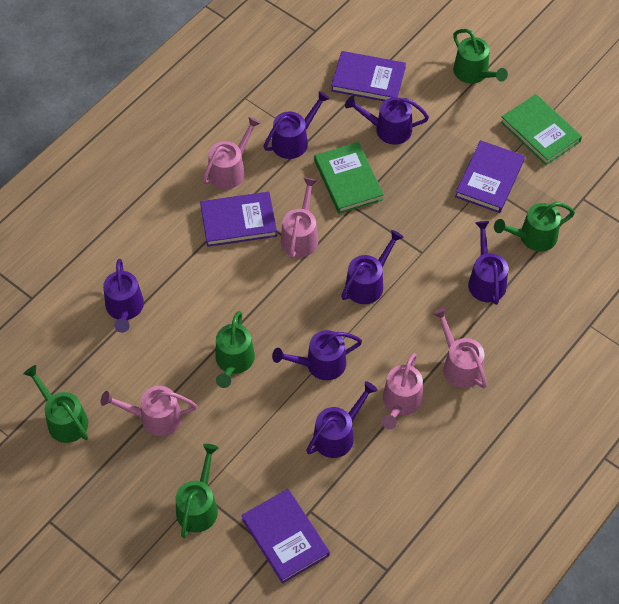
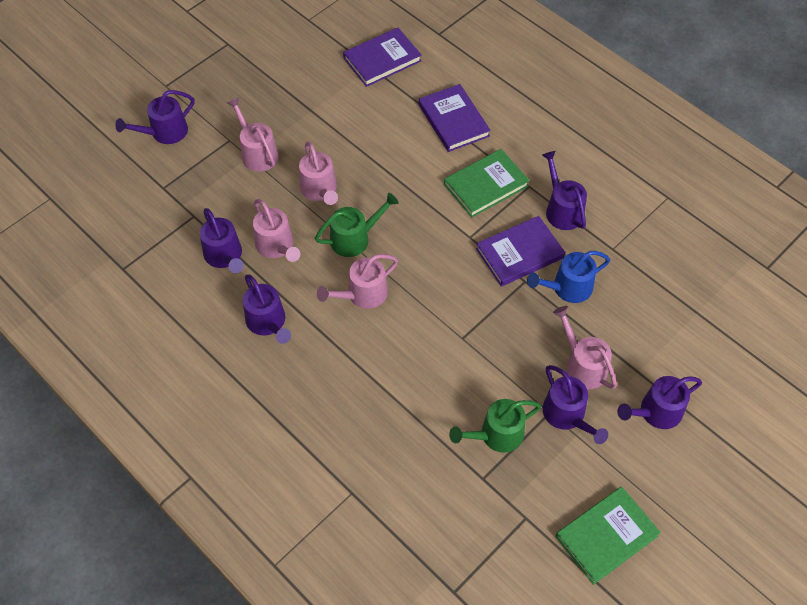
blue watering can: none = 0 -> [527,251,610,303] = 1
green watering can: [23,365,88,443] [176,444,218,538] [215,311,255,388] [453,29,508,83] [494,202,575,251] = 5 -> [315,193,399,257] [449,399,541,453] = 2
purple book: [200,192,277,247] [241,489,330,584] [331,51,406,101] [455,140,525,213] = 4 -> [343,28,422,87] [419,84,491,152] [476,216,565,287] = 3
purple watering can: [103,259,144,333] [264,91,330,159] [272,330,362,380] [306,381,378,458] [341,230,404,304] [345,96,429,145] [468,221,508,305] = 7 -> [115,90,194,144] [200,208,244,273] [243,274,291,344] [542,151,587,230] [543,365,608,444] [617,376,702,429] = 6

